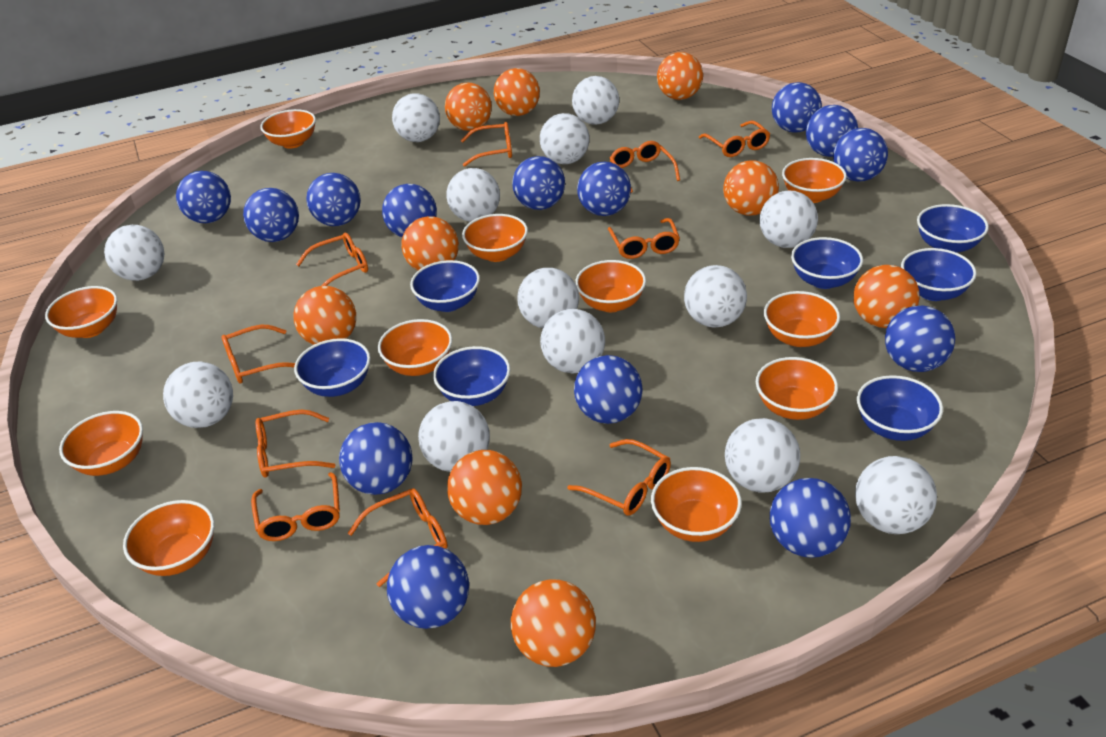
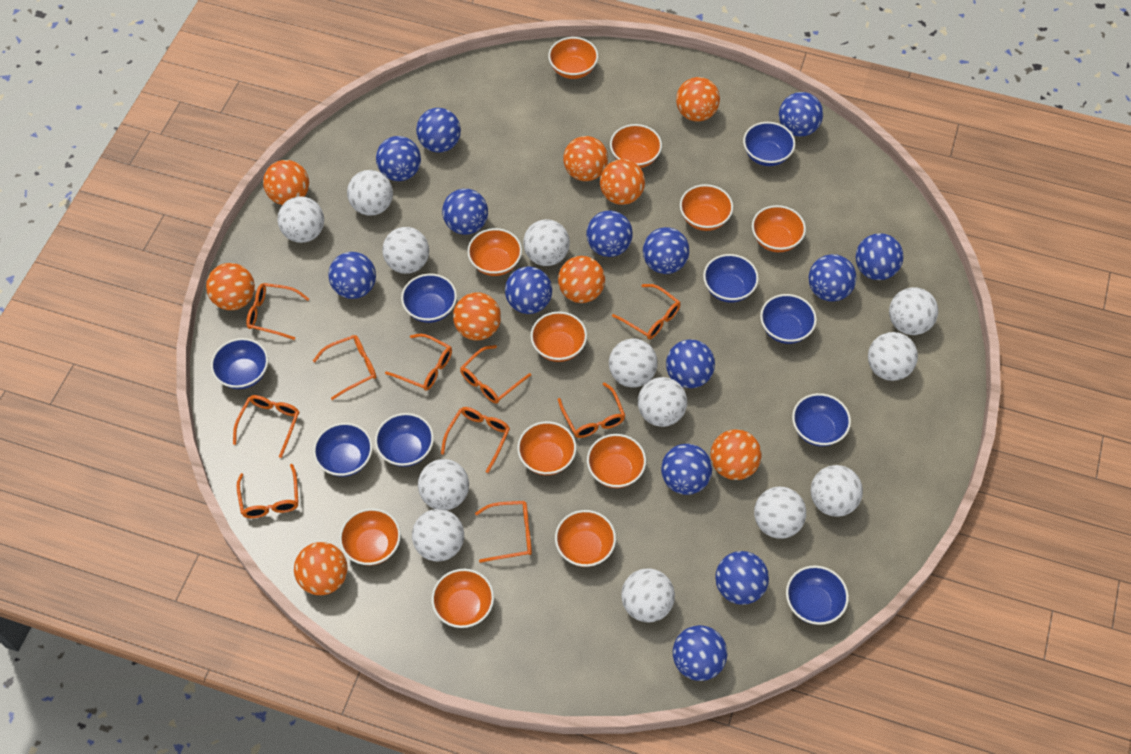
blue bowl: [294,338,370,397] [410,260,480,312] [433,346,510,406] [791,237,863,289] [857,375,943,441] [901,248,977,301] [917,204,989,253] = 7 -> [211,338,268,389] [313,423,373,477] [375,413,434,467] [401,274,457,323] [703,254,759,303] [743,122,795,166] [760,294,817,344] [786,566,849,625] [792,393,851,446] = 9

